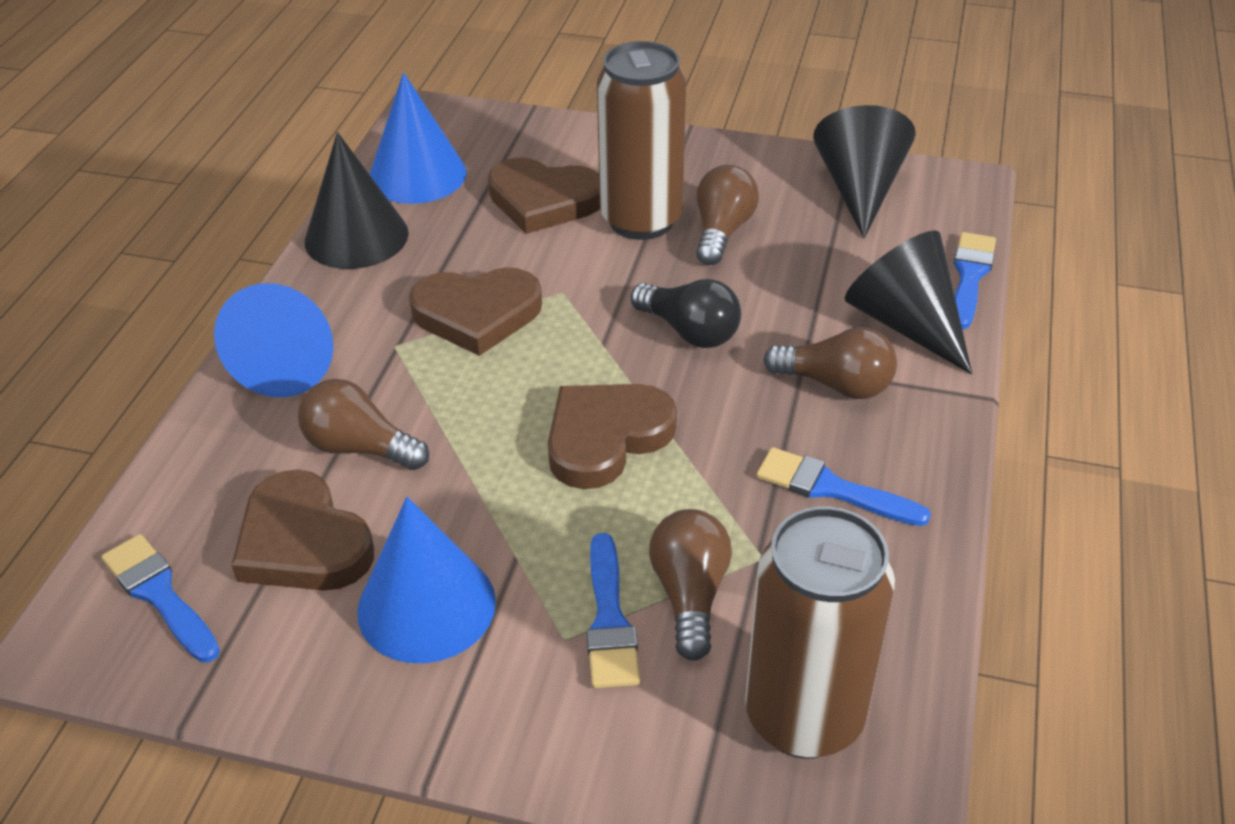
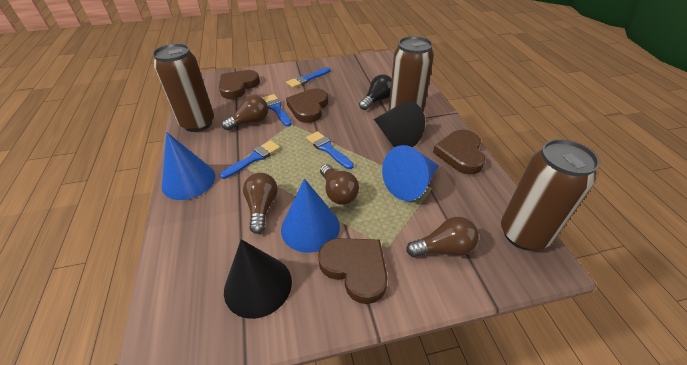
black cone: [305,132,409,269] [813,105,916,238] [845,230,972,375] = 3 -> [224,239,292,319] [374,101,425,147] = 2
brown can: [597,41,686,240] [745,506,895,759] = 2 -> [153,43,214,132] [389,36,434,113] [501,139,600,251] = 3

